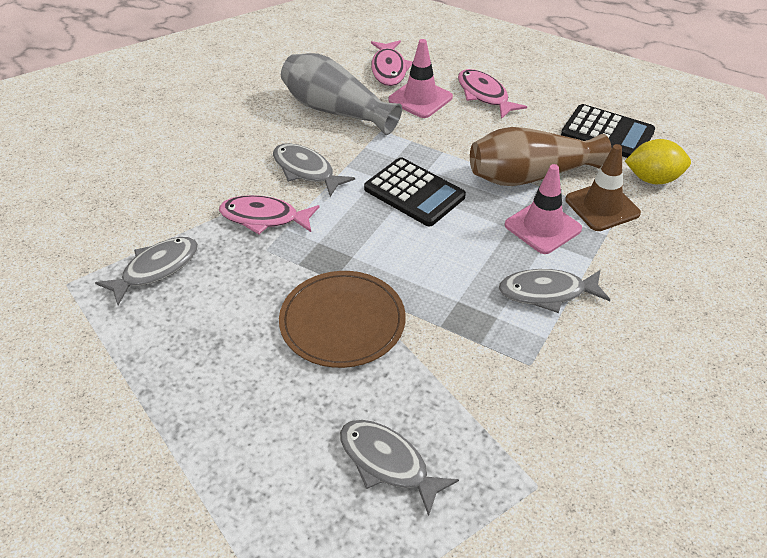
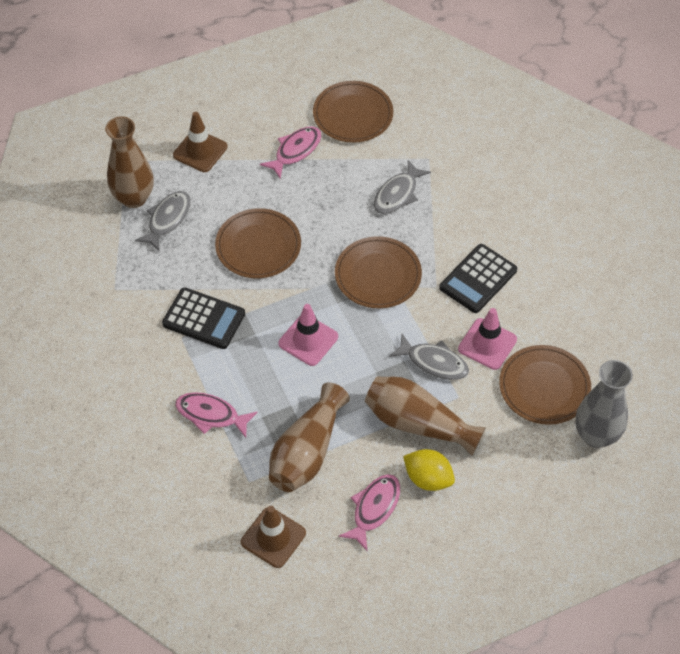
brown plate: [279,271,406,368] = 1 -> [215,208,301,278] [313,81,393,143] [335,236,422,308] [499,345,591,425] = 4
brown traffic cone: [565,144,641,231] = 1 -> [173,112,228,172] [241,506,306,568] = 2
brown vase: [470,127,612,186] = 1 -> [105,116,154,208] [269,382,350,492] [365,377,486,455] = 3
grey fish: [95,237,198,305] [273,143,355,197] [340,420,459,516] [499,269,610,313] = 4 -> [135,191,191,252] [374,160,431,214] [389,334,469,380] = 3

